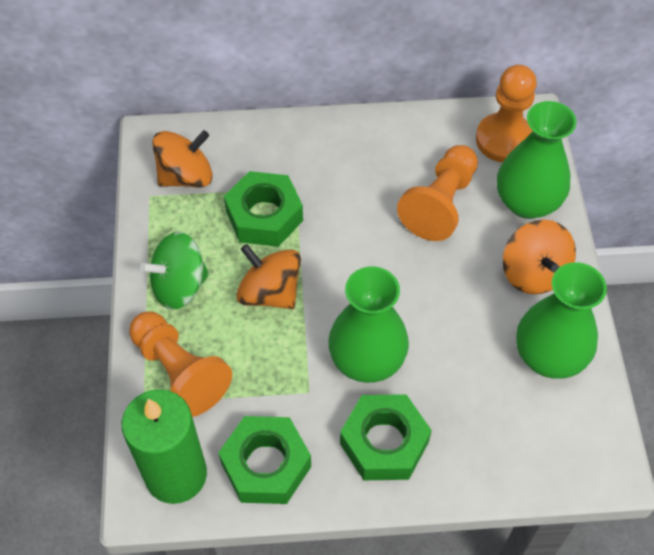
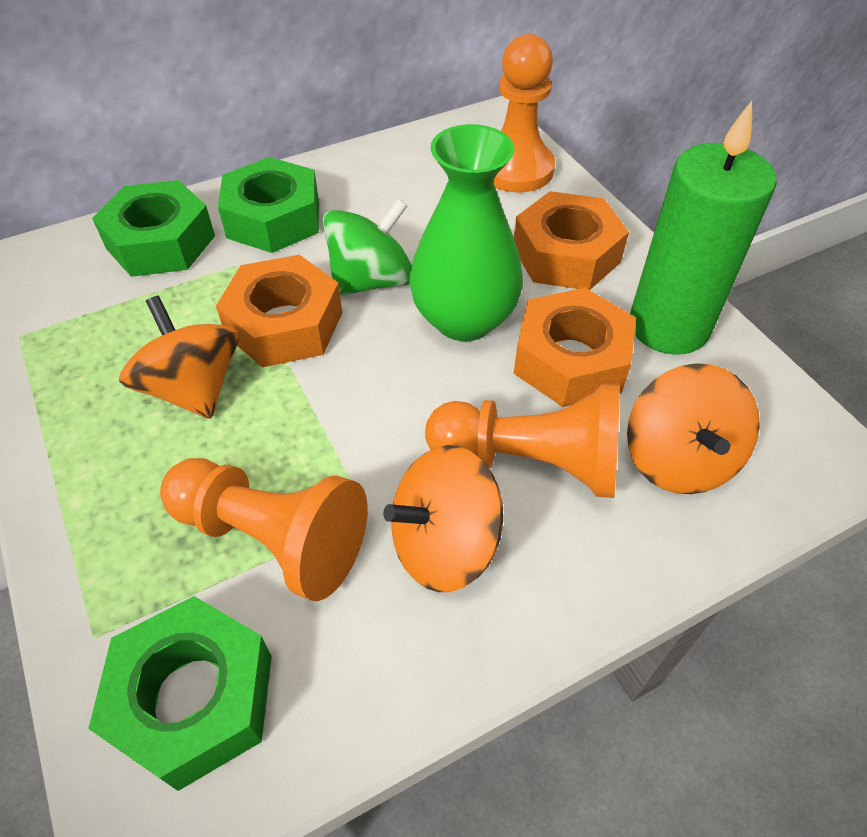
green vase: [328,266,409,383] [497,101,576,219] [516,262,607,379] = 3 -> [409,124,523,341] = 1
orange nut: none = 0 -> [216,255,342,367] [514,191,629,290] [514,288,636,407] = 3

